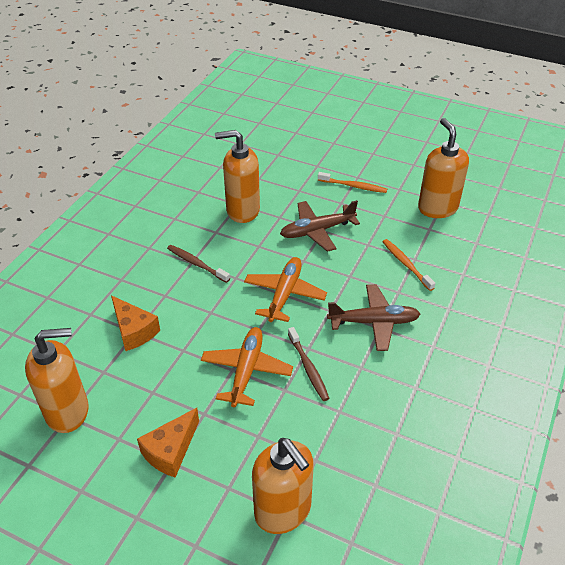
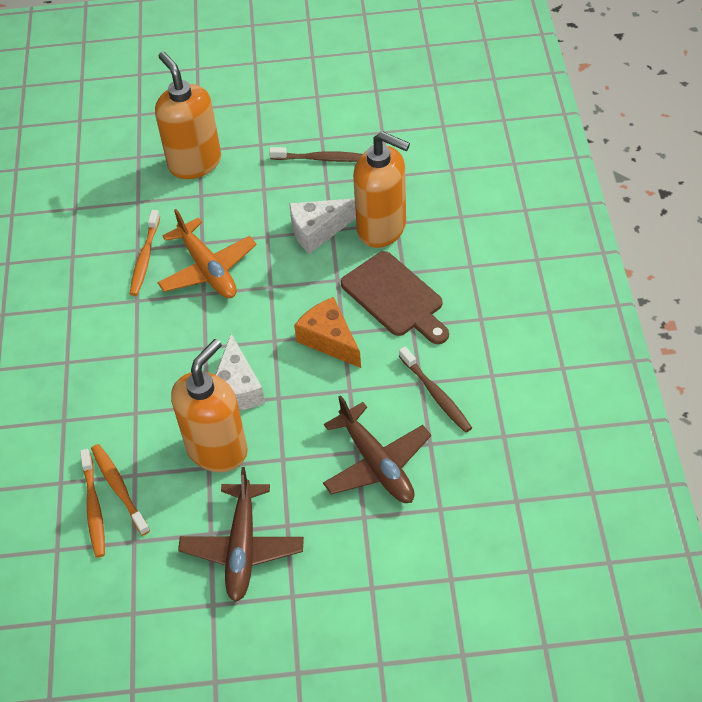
brown cutting board: none = 0 -> [341,251,449,344] = 1
orange cheese: [111,295,160,351] [137,408,199,478] = 2 -> [294,297,361,368] = 1
orange plane: [201,327,293,407] [244,257,327,322] = 2 -> [157,209,257,298] = 1
orange soap dispenser: [25,328,89,433] [215,130,260,223] [252,438,314,534] [418,118,469,218] = 4 -> [155,52,221,179] [171,339,248,472] [353,132,410,248] = 3
orange toothbrush: [318,172,387,193] [383,239,435,291] = 2 -> [80,449,105,558] [91,444,150,536] [130,210,160,296] = 3
white cheese: none = 0 -> [215,334,265,410] [289,198,356,254] = 2

